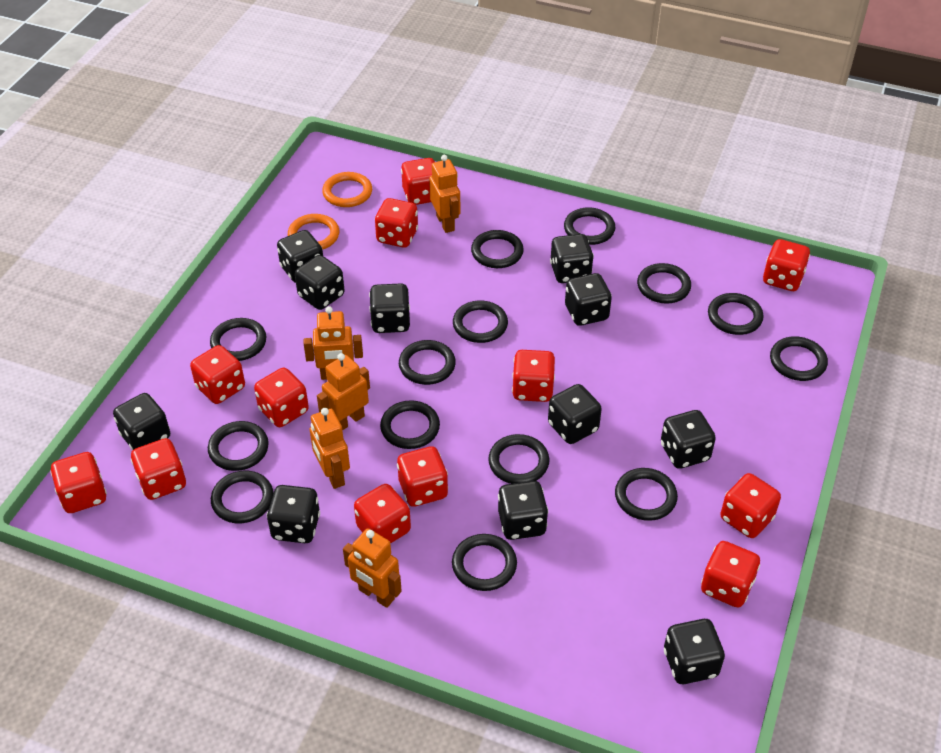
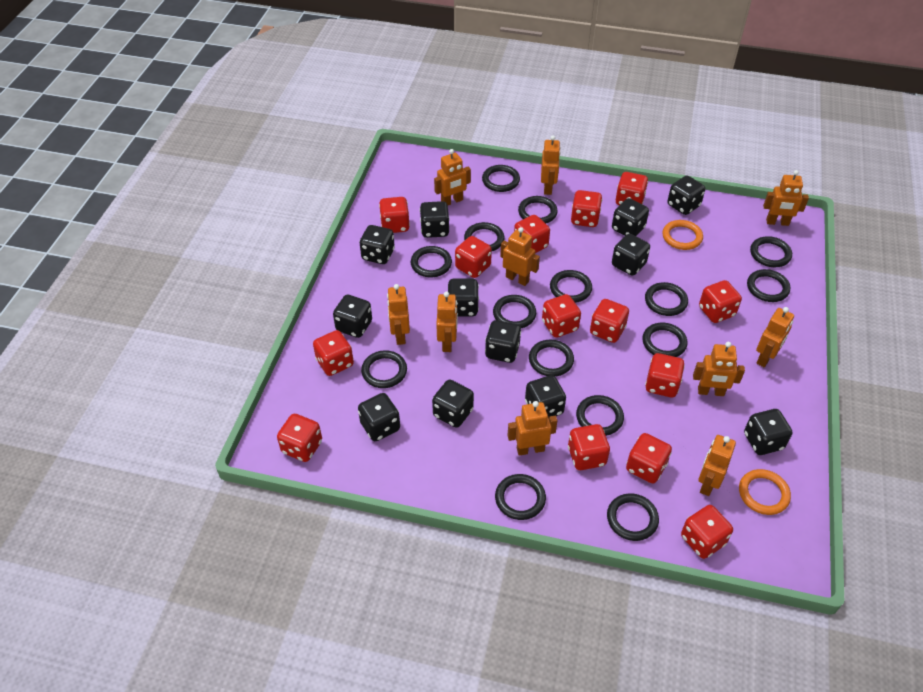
black dice: [113,393,170,450] [267,485,320,543] [277,230,323,283] [295,255,345,310] [369,283,410,333] [498,481,548,540] [548,384,602,444] [550,234,594,283] [565,273,612,326] [661,410,716,469] [664,619,725,684] = 11 -> [333,295,372,338] [358,393,400,441] [360,225,395,264] [420,201,450,238] [432,380,474,428] [448,278,479,316] [485,320,521,363] [525,375,566,418] [612,198,649,236] [612,234,650,276] [667,176,705,215] [744,409,793,455] = 12
black ring: [208,421,269,471] [210,318,266,361] [211,471,274,523] [380,400,440,449] [399,340,456,385] [452,534,517,591] [453,300,508,343] [471,230,524,268] [488,434,550,484] [564,207,616,245] [615,468,678,521] [637,263,691,304] [708,293,763,335] [770,336,828,381] = 14 -> [361,350,407,388] [411,246,452,277] [464,222,504,251] [482,165,520,192] [493,295,536,328] [495,474,546,520] [518,196,558,223] [529,340,574,377] [550,270,592,303] [576,395,624,436] [607,493,659,541] [642,323,687,357] [645,282,688,316] [747,269,790,302] [750,236,792,267] = 15
orange robot: [304,306,363,380] [310,408,350,489] [317,353,370,430] [343,528,402,608] [429,155,460,233] = 5 -> [387,284,410,345] [434,149,471,205] [436,291,458,352] [500,227,540,286] [507,401,558,456] [541,135,561,195] [693,342,745,396] [699,435,736,496] [756,307,794,367] [763,170,809,226] = 10
red dice: [50,452,107,513] [131,438,186,500] [190,345,245,404] [254,368,309,427] [354,484,411,544] [375,198,418,248] [397,446,448,507] [401,158,435,205] [512,350,555,402] [701,541,760,607] [721,473,781,538] [763,239,810,291] = 12 -> [277,414,322,462] [313,330,354,376] [379,197,410,233] [455,236,492,278] [514,215,550,253] [542,294,581,338] [568,424,610,470] [571,190,602,227] [590,299,629,343] [616,172,648,205] [626,433,672,483] [645,353,685,398] [681,505,733,559] [699,280,742,323] = 14

